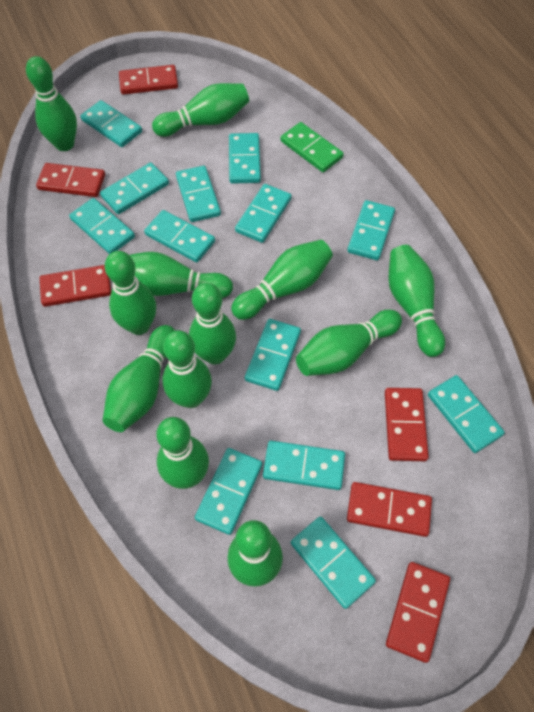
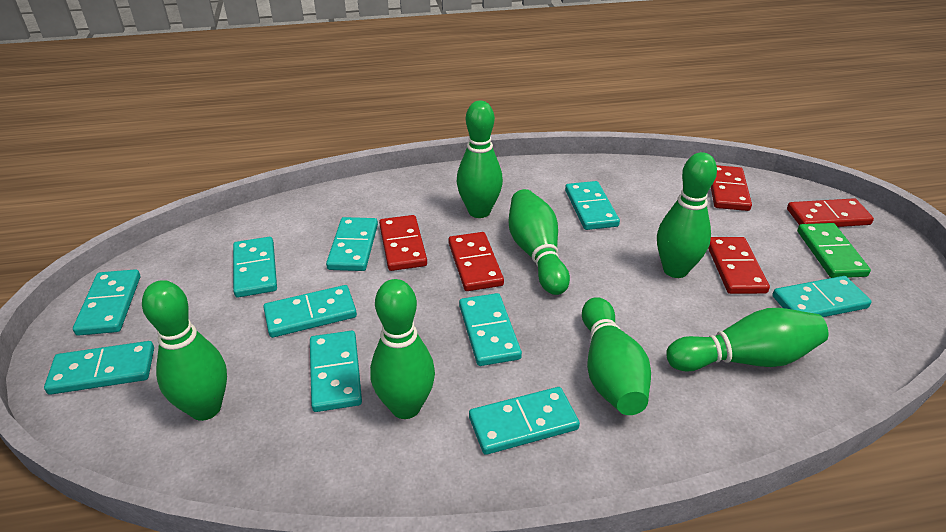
green bowling pin: [26,56,77,151] [103,325,175,432] [105,251,156,335] [130,252,233,298] [152,83,249,137] [156,417,209,489] [163,330,212,408] [189,283,236,365] [227,520,283,587] [231,240,333,320] [296,309,402,376] [389,245,445,357] = 12 -> [142,280,227,421] [370,279,435,419] [457,101,503,218] [508,189,570,295] [582,297,651,415] [657,152,717,278] [666,308,828,372] = 7
red domino: [36,163,105,197] [40,265,111,307] [119,65,178,95] [347,482,432,537] [385,388,429,461] [386,562,450,663] = 6 -> [379,215,427,271] [449,232,504,291] [708,237,770,294] [711,165,752,211] [787,198,874,227] = 5
turquoise domino: [69,198,135,254] [80,100,142,147] [100,162,169,214] [144,210,215,262] [176,166,221,222] [195,448,262,535] [229,133,261,184] [235,184,292,243] [245,319,301,391] [263,441,345,490] [291,517,376,609] [347,200,395,260] [428,375,505,453] = 13 -> [44,341,154,395] [73,269,140,336] [233,237,277,297] [263,285,357,338] [310,331,362,412] [326,217,378,271] [459,293,522,366] [469,387,580,455] [565,181,620,230] [772,276,871,317] = 10

